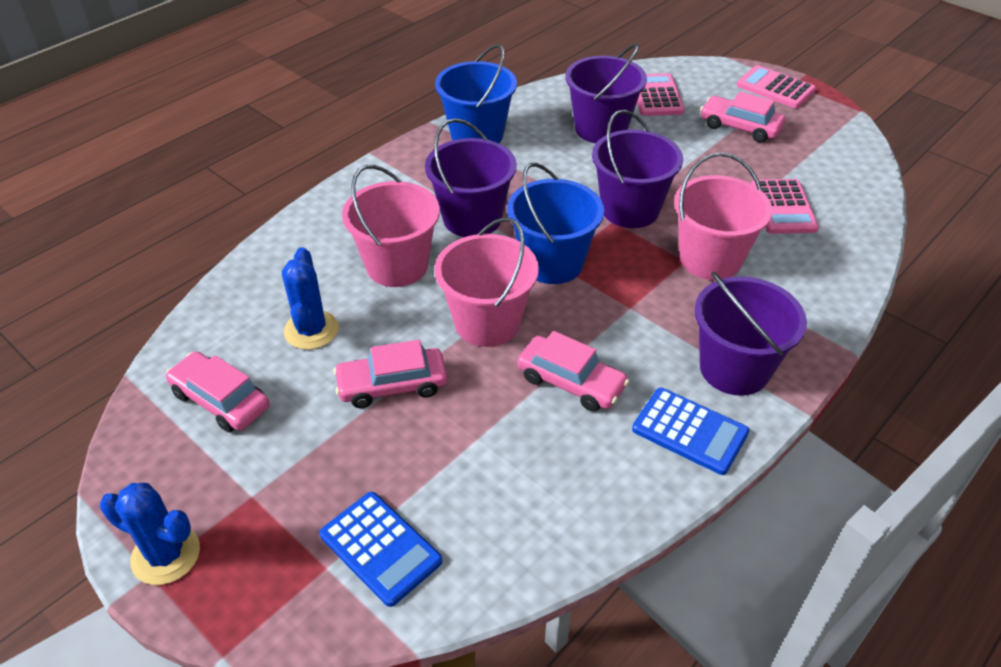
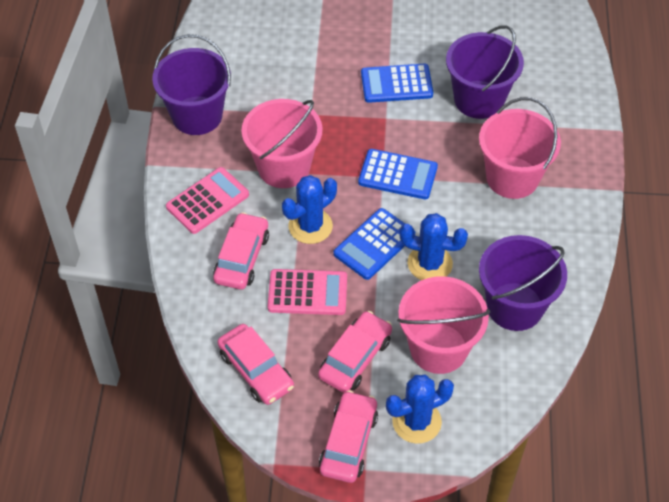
blue bucket: [435,44,517,143] [507,163,604,284] = 2 -> none = 0
blue cactus: [100,483,200,585] [282,247,339,350] = 2 -> [282,175,337,244] [386,375,454,444] [399,213,468,280] = 3
blue calculator: [319,492,442,607] [632,388,749,475] = 2 -> [333,208,415,280] [358,149,438,199] [361,64,433,103] = 3
pink calculator: [637,73,685,116] [737,65,816,108] [751,179,819,234] = 3 -> [166,167,249,234] [268,269,347,315] = 2
purple bucket: [425,118,517,237] [566,44,647,143] [592,109,683,228] [695,272,807,396] = 4 -> [152,34,231,135] [446,25,524,119] [479,235,567,331] = 3

